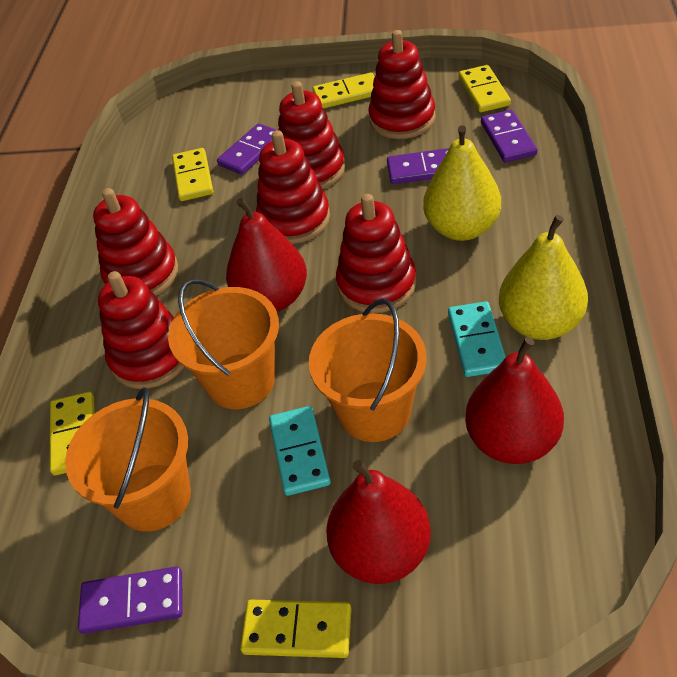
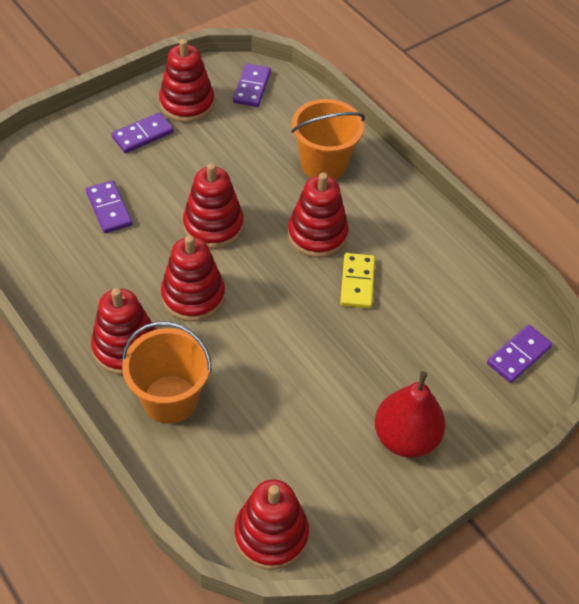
orange bucket: [65,387,191,532] [168,279,279,409] [309,298,427,442] = 3 -> [122,321,212,424] [291,99,365,180] = 2
red pear: [226,198,307,312] [326,460,431,584] [465,337,564,464] = 3 -> [375,371,446,458] = 1
turquoise domino: [269,406,331,496] [448,301,506,377] = 2 -> none = 0
yellow domino: [50,391,95,476] [172,148,213,201] [240,600,352,658] [313,72,375,108] [459,65,511,112] = 5 -> [340,253,375,308] = 1
yellow pear: [423,125,501,241] [499,215,588,340] = 2 -> none = 0

